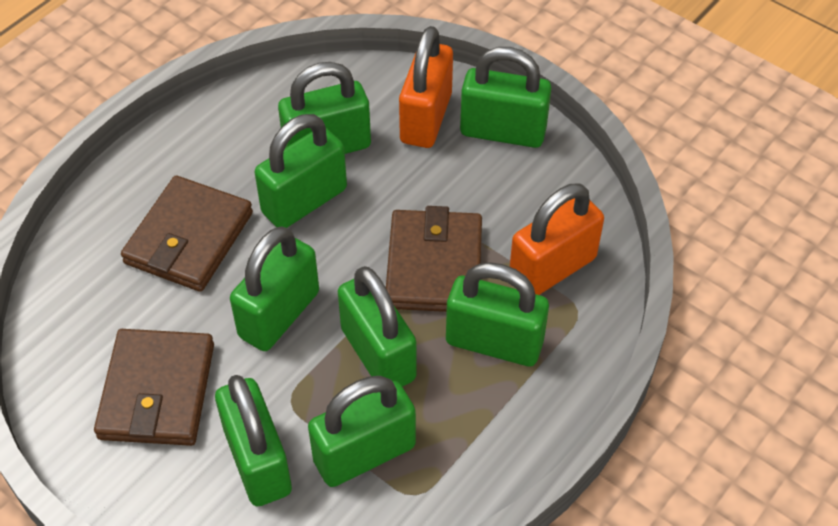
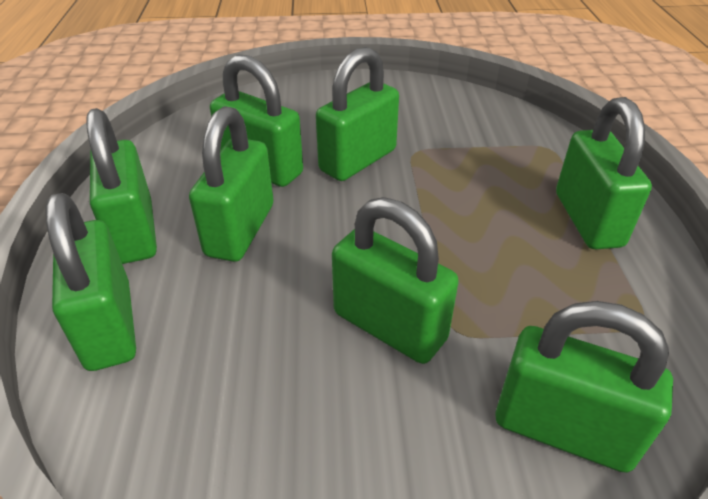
brown wallet: [94,329,214,446] [121,176,253,292] [386,206,482,312] = 3 -> none = 0
orange padlock: [399,26,453,148] [510,184,604,295] = 2 -> none = 0

